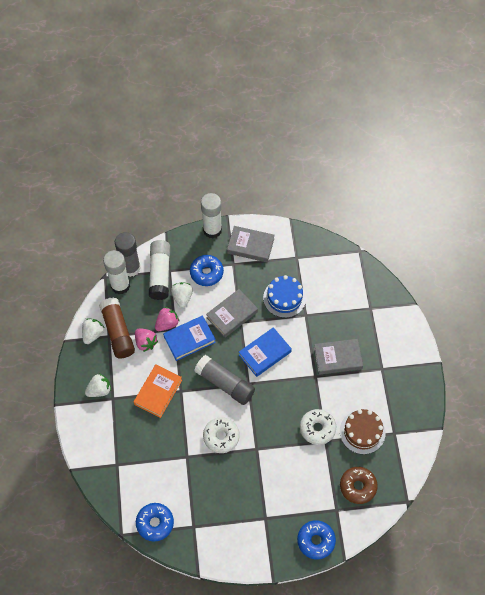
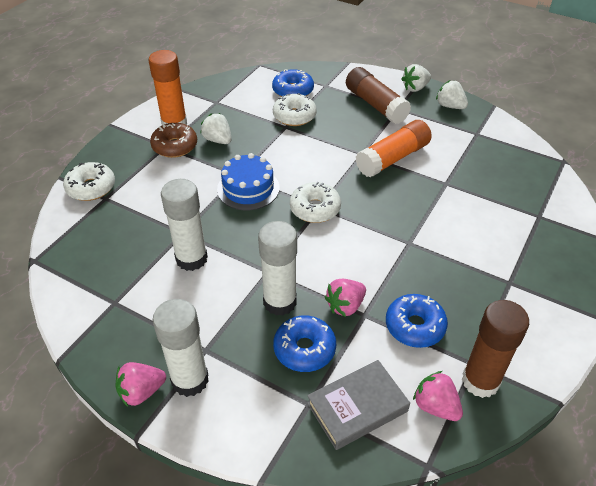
blue book: [163,315,216,361] [239,327,292,377] = 2 -> none = 0
brown cake: [340,409,386,454] = 1 -> none = 0
brown glue stick: [99,297,135,359] = 1 -> [346,67,411,124] [462,300,529,398] = 2
grey book: [206,289,258,338] [227,226,274,263] [314,339,363,375] = 3 -> [307,360,410,450] = 1
grey glue stick: [115,232,141,277] [194,355,255,405] = 2 -> none = 0
orange book: [134,365,182,418] = 1 -> none = 0
orange glue stick: none = 0 -> [149,50,187,125] [356,120,432,177] = 2
pink strawberry: [135,328,158,352] [155,307,180,331] = 2 -> [116,362,166,407] [325,279,366,317] [413,371,463,421] = 3
white donut: [203,417,240,453] [300,409,336,445] = 2 -> [63,162,115,201] [273,93,317,126] [290,182,341,223] = 3

